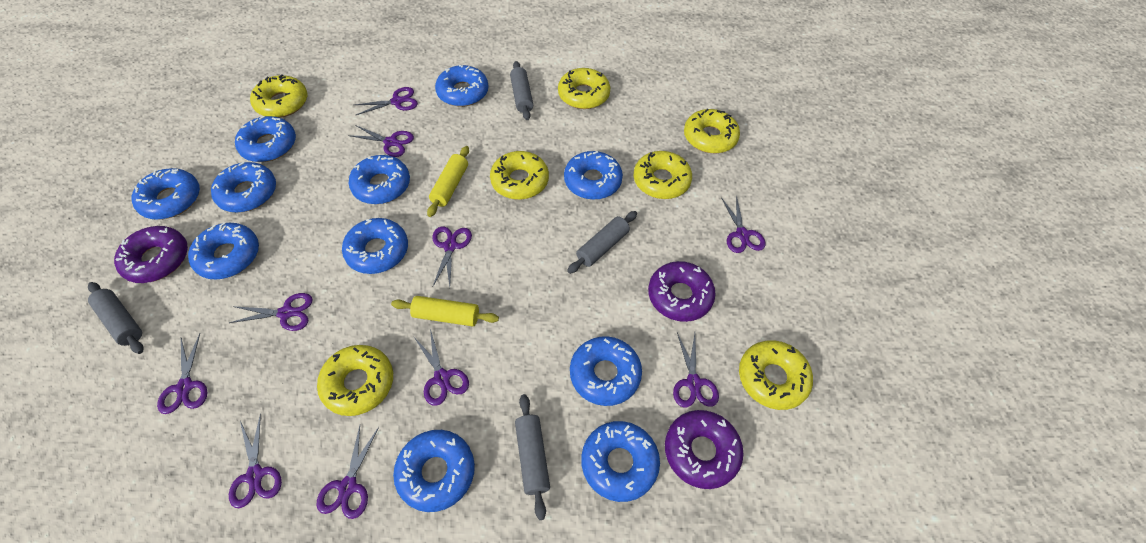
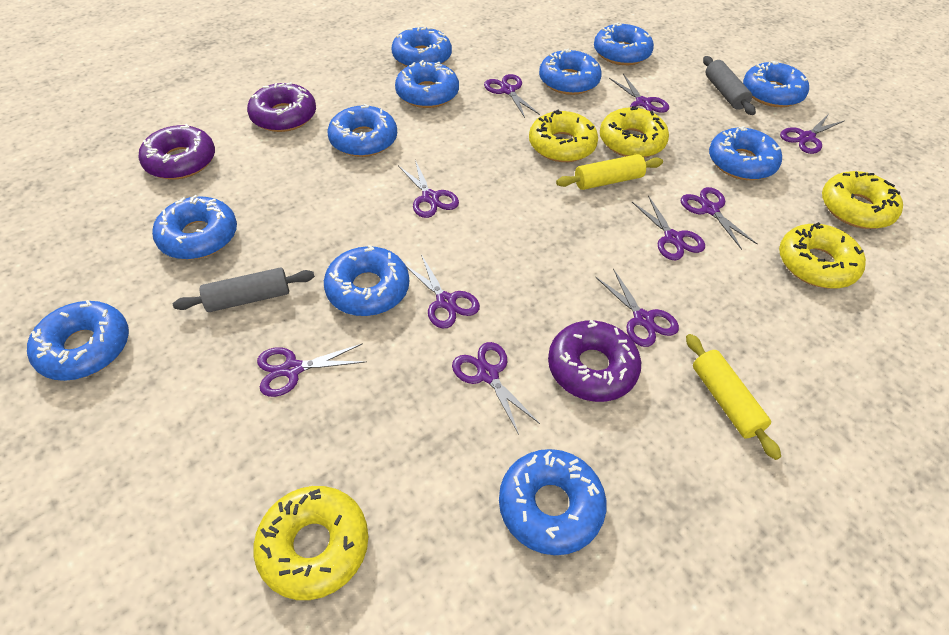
grey rolling pin: [88,282,144,354] [510,61,533,120] [515,394,550,520] [567,211,637,274] = 4 -> [173,267,315,312] [703,56,756,115] = 2
yellow donut: [250,74,307,118] [317,345,393,416] [490,151,549,200] [558,68,610,109] [634,151,692,199] [684,109,740,153] [739,340,813,410] = 7 -> [253,486,368,600] [529,110,598,162] [600,106,669,158] [779,222,866,288] [822,171,903,229] = 5

